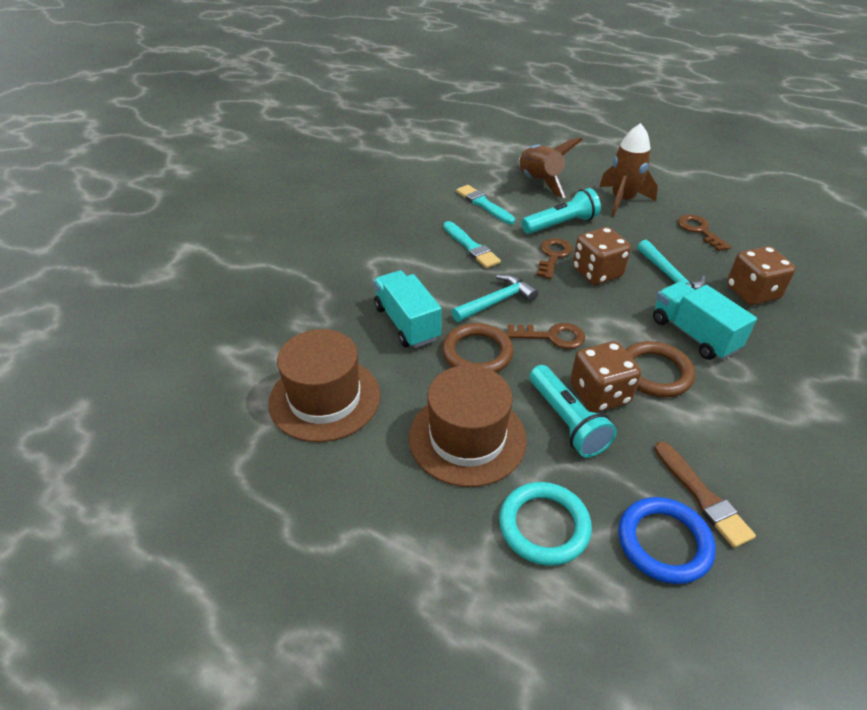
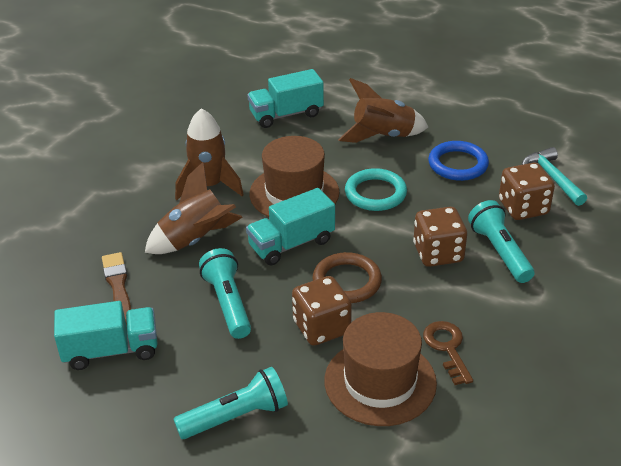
brown key: [506,323,585,349] [536,238,572,279] [678,214,732,251] = 3 -> [423,321,473,385] = 1
brown ring: [442,323,514,373] [625,341,695,397] = 2 -> [312,252,382,303] = 1
brown rocket: [519,138,583,198] [599,123,658,217] = 2 -> [145,162,243,254] [175,108,244,200] [338,78,428,143] = 3
turquoise brush: [443,221,501,268] [456,185,515,224] = 2 -> none = 0
turquoise flashlight: [521,188,601,234] [530,365,617,458] = 2 -> [173,367,288,439] [199,248,251,339] [468,200,535,283] = 3
turquoise hammer: [452,274,538,322] [637,240,706,290] = 2 -> [522,147,587,206] = 1
turquoise truck: [373,270,442,348] [653,281,757,360] = 2 -> [54,301,158,370] [246,188,335,266] [247,69,324,128] = 3

